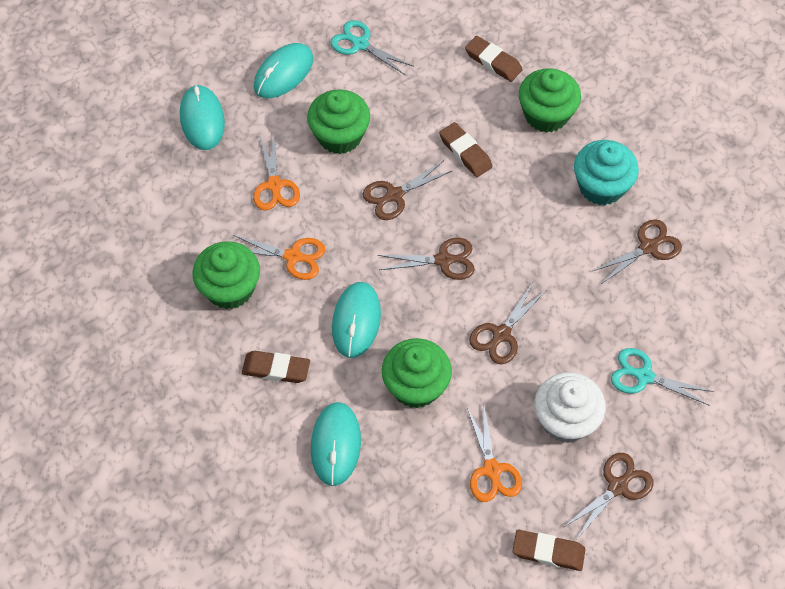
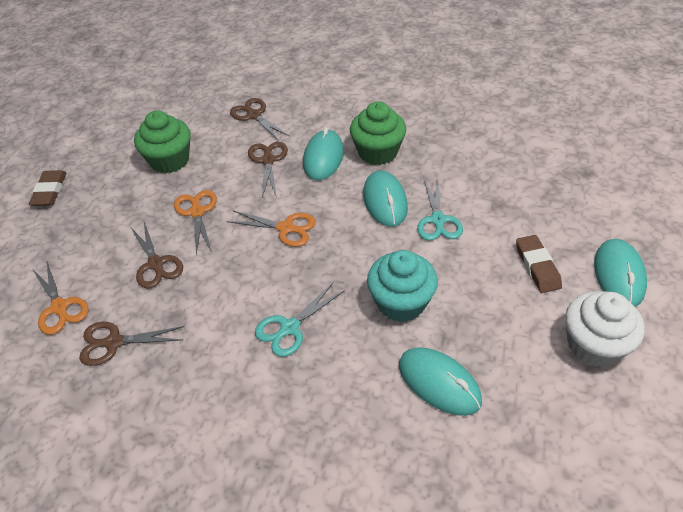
brown eraser: [242,351,310,383] [439,122,493,177] [465,36,523,82] [513,530,586,571] = 4 -> [29,170,66,206] [516,235,562,293] = 2
brown scissors: [363,161,452,220] [378,238,475,280] [469,284,545,364] [564,453,654,540] [593,219,682,283] = 5 -> [79,322,184,366] [131,222,183,289] [230,98,290,141] [248,142,288,197] = 4
green cupcake: [192,241,260,309] [307,89,370,154] [382,338,452,408] [519,69,581,133] = 4 -> [134,111,191,173] [350,101,406,165] = 2

